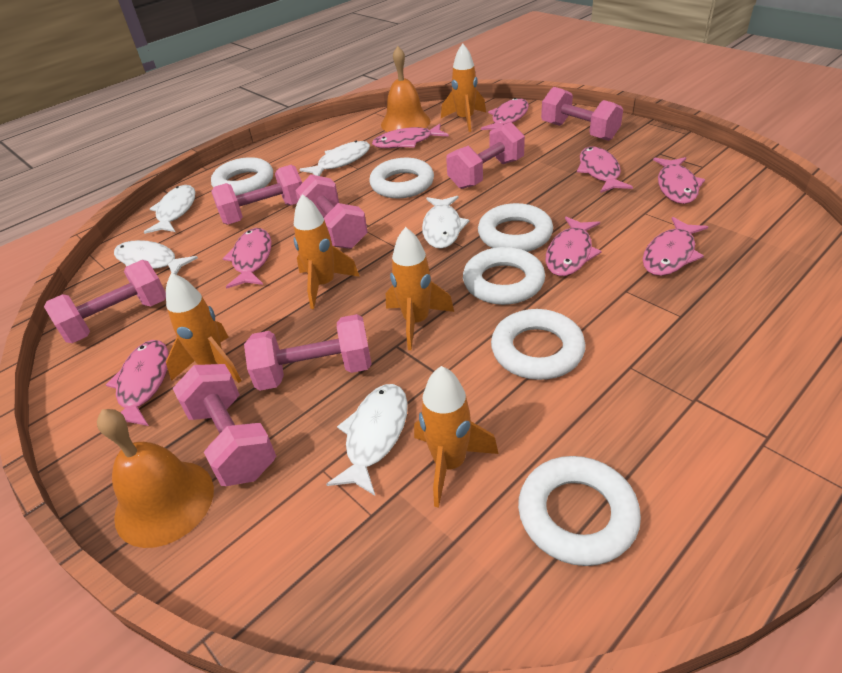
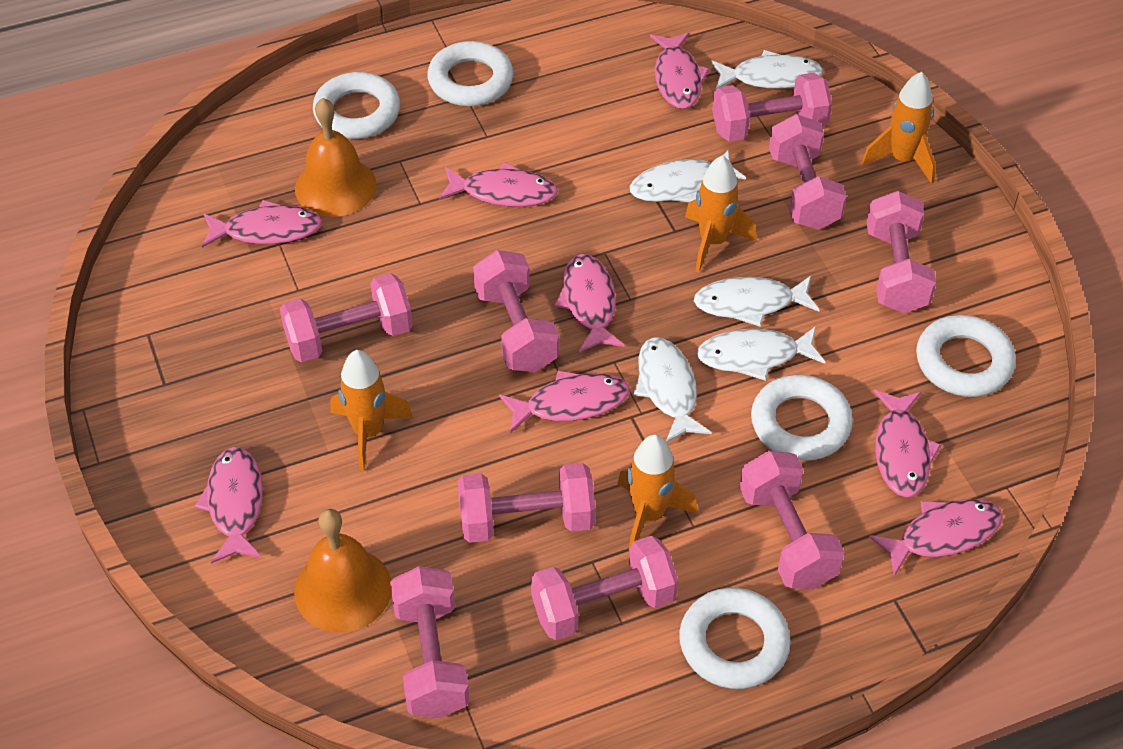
orange rocket: [166,273,242,383] [294,194,360,309] [386,227,454,350] [414,366,498,508] [441,43,486,132] = 5 -> [330,350,413,472] [618,435,698,554] [685,155,756,273] [861,72,936,184] = 4
pink dumbbell: [44,260,166,343] [173,364,276,486] [211,165,302,225] [244,314,372,391] [295,174,368,249] [446,122,525,189] [541,87,623,141] = 7 -> [280,273,413,362] [390,566,470,718] [458,463,596,543] [473,250,559,372] [531,536,678,640] [712,73,832,141] [740,451,844,589] [769,114,847,230] [867,191,936,313] = 9
white ring: [211,157,273,196] [369,158,434,198] [463,247,545,305] [478,203,553,252] [491,309,586,380] [518,456,641,566] = 6 -> [313,72,400,139] [428,41,513,106] [679,588,791,689] [751,375,853,461] [916,315,1016,397] = 5

